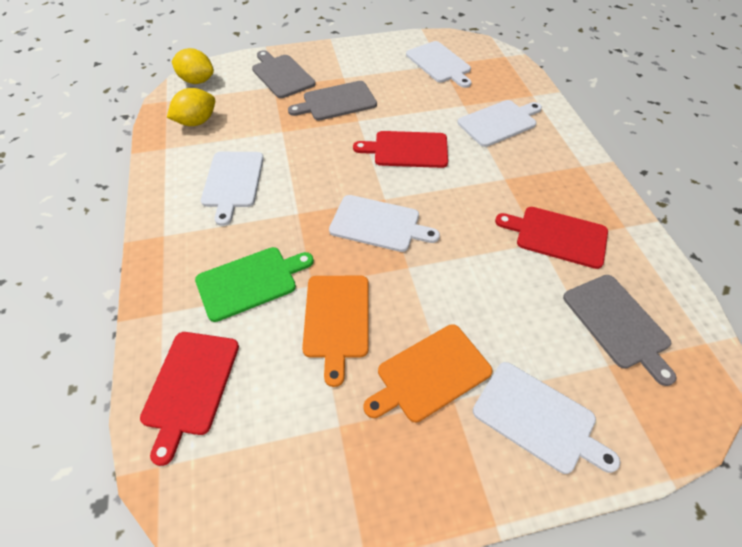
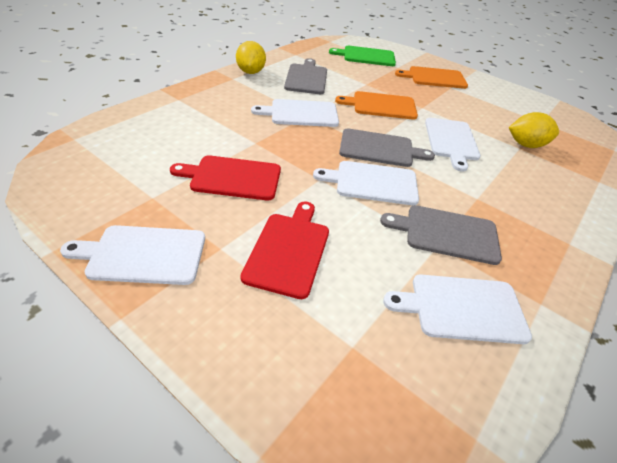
red cutting board: [140,332,239,466] [353,131,448,168] [495,207,608,269] = 3 -> [170,155,281,200] [240,201,329,299] = 2

